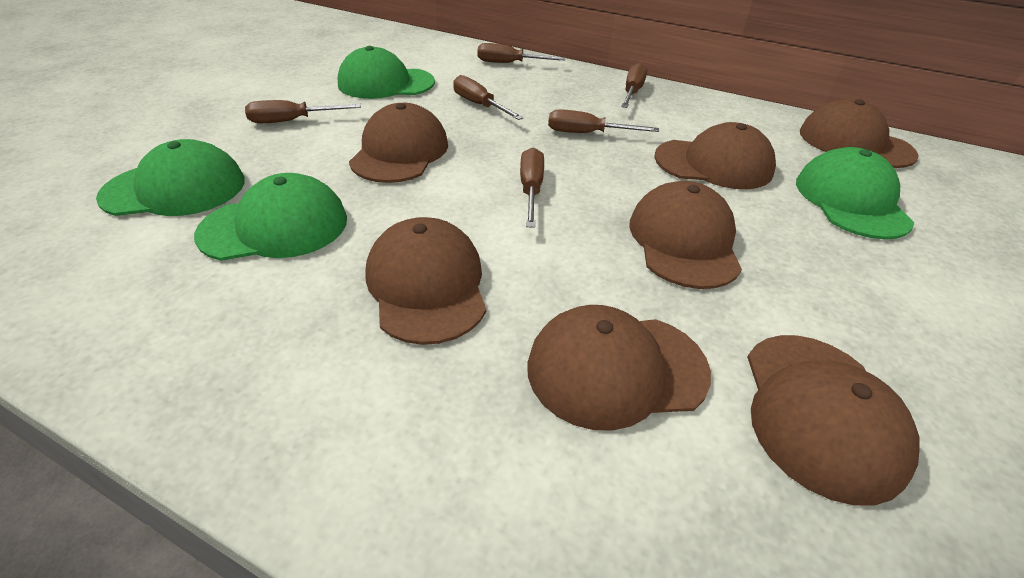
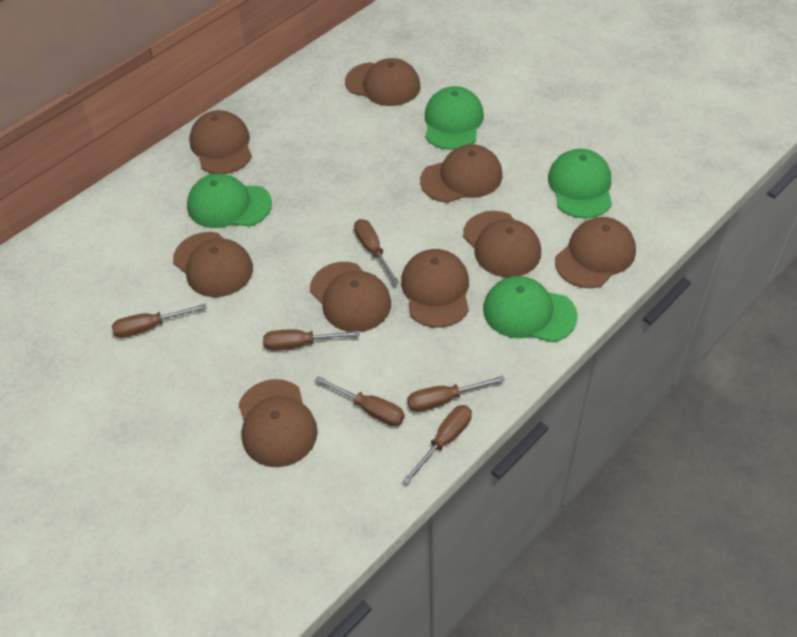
brown cap: [349,103,448,183] [365,217,486,345] [527,305,711,431] [630,181,742,289] [654,122,776,189] [747,335,919,505] [800,99,919,168] = 7 -> [173,232,253,297] [189,110,252,174] [238,379,318,467] [310,262,391,332] [345,58,420,106] [401,249,469,328] [420,144,503,203] [463,211,541,277] [555,217,636,288] = 9

